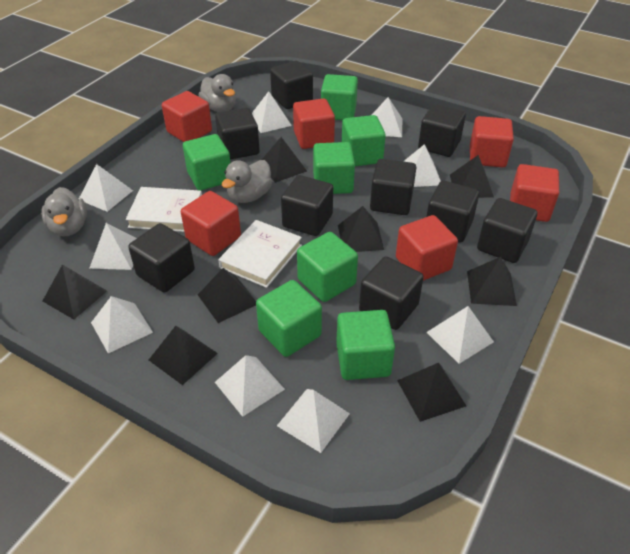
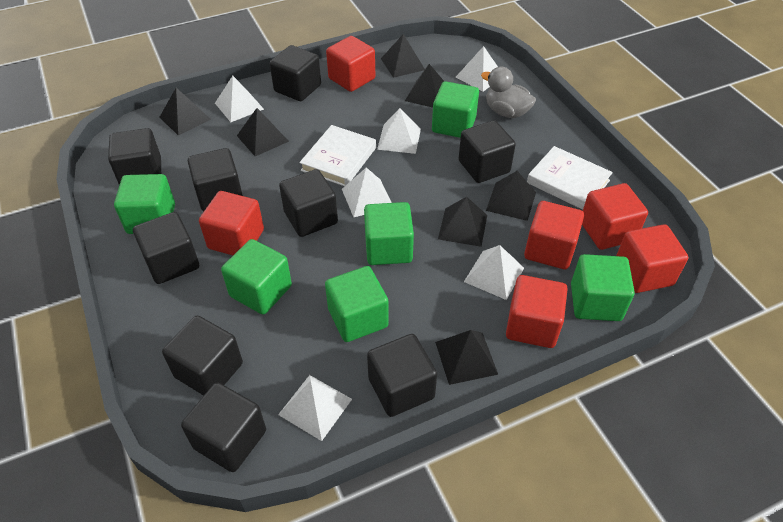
black pyramid: [43,264,107,319] [149,326,218,385] [198,268,256,323] [262,137,307,183] [338,206,384,252] [397,363,466,422] [450,155,494,198] [467,257,517,306] = 8 -> [159,88,211,135] [237,108,289,156] [381,34,425,78] [405,64,445,108] [435,330,498,385] [438,197,487,247] [486,171,536,221] = 7
green cube: [183,134,231,190] [256,280,322,357] [297,232,358,302] [313,142,355,194] [321,74,358,120] [336,310,395,380] [342,115,386,166] = 7 -> [114,174,175,234] [221,239,292,315] [325,266,389,342] [364,202,414,265] [432,81,479,138] [571,254,635,321] = 6
grey duck: [41,187,87,236] [199,74,236,112] [222,160,272,203] = 3 -> [481,66,536,118] = 1
white pyramid: [79,164,133,212] [89,223,137,270] [91,296,153,353] [215,355,285,417] [252,91,292,133] [277,389,350,453] [372,97,402,137] [403,144,441,187] [426,306,494,364] = 9 -> [215,76,264,122] [278,375,352,441] [342,167,392,217] [377,108,421,154] [456,46,498,92] [464,245,524,300] = 6

